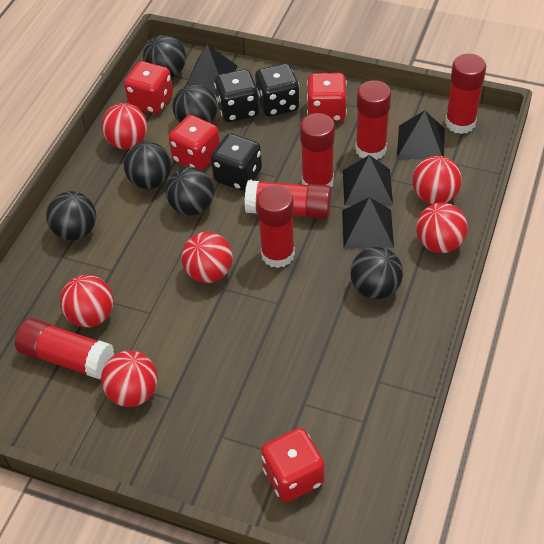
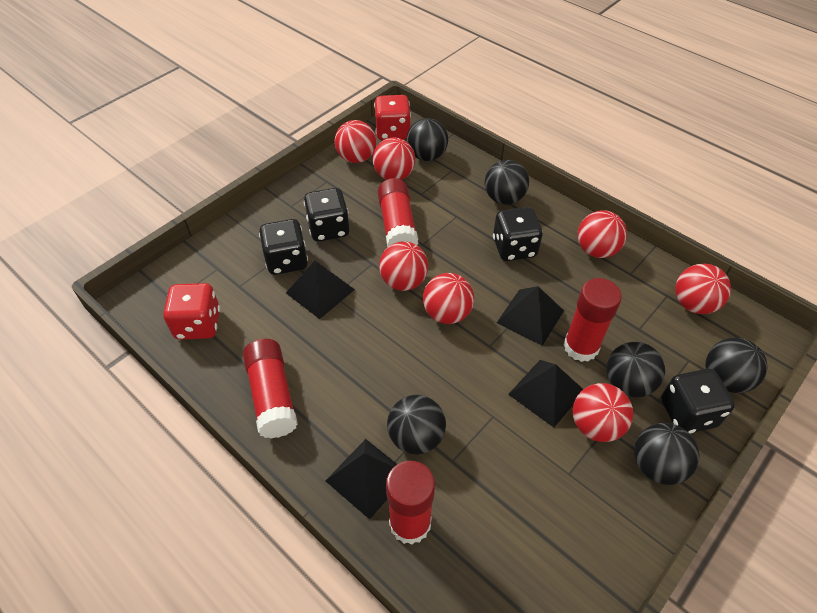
black dice: [211,134,262,191] [214,69,259,122] [255,64,300,116] = 3 -> [259,219,308,275] [304,188,349,242] [493,207,543,261] [661,369,735,433] = 4
red ball: [60,275,113,328] [101,103,148,149] [101,351,158,407] [181,232,233,283] [412,156,462,204] [416,203,468,253] = 6 -> [334,120,376,163] [373,137,415,180] [379,241,428,291] [423,273,474,324] [573,383,633,442] [578,210,627,258] [675,264,731,314] = 7
red dice: [124,61,173,114] [169,115,220,171] [261,428,324,502] [307,73,347,122] = 4 -> [163,283,220,340] [374,95,411,140] = 2
red glue stick: [15,318,114,379] [245,180,331,219] [256,185,295,268] [300,113,335,187] [355,80,391,160] [445,54,486,134] = 6 -> [243,339,298,439] [378,178,419,248] [386,461,435,545] [564,278,622,362] = 4

